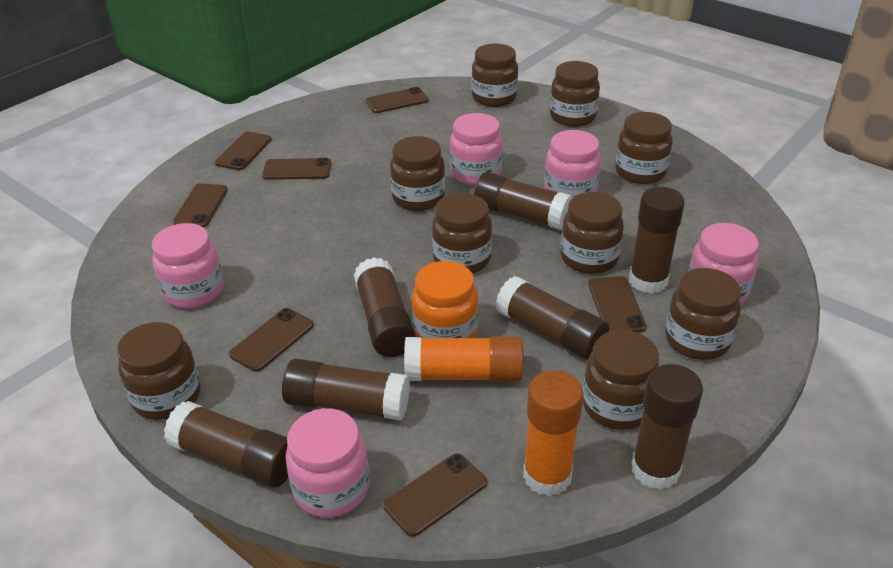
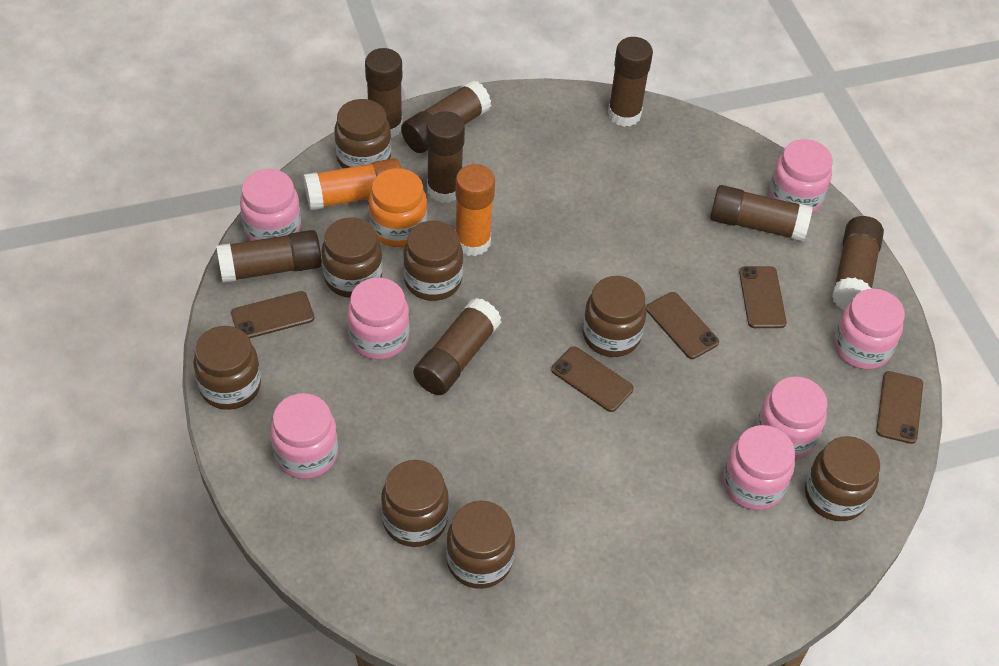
brown glue stick: [164,401,288,488] [282,359,410,420] [354,257,416,357] [474,172,573,230] [496,276,610,360] [629,187,685,294] [631,364,703,490] = 7 -> [216,230,322,283] [365,48,403,138] [401,80,491,153] [413,298,501,395] [427,111,465,203] [608,37,653,127] [710,185,813,241] [832,216,884,310] = 8
brown jar: [117,322,201,420] [390,136,445,211] [432,193,492,274] [472,44,518,107] [550,61,600,127] [561,192,624,274] [583,330,659,430] [615,112,673,184] [665,268,741,360] = 9 -> [193,326,261,410] [322,217,383,298] [334,99,391,168] [381,460,449,547] [403,221,463,301] [446,501,515,589] [583,276,647,357] [805,436,880,521] = 8
brown phone: [173,184,228,228] [215,132,272,170] [229,308,314,372] [262,158,331,180] [366,87,429,113] [383,453,487,537] [588,276,647,333] = 7 -> [231,291,314,338] [551,346,634,412] [646,292,719,359] [739,266,787,328] [876,371,923,444] = 5
pink jar: [152,223,223,308] [286,408,370,518] [450,113,503,185] [544,130,601,197] [688,223,759,305] = 5 -> [240,169,301,241] [270,393,338,479] [347,278,410,360] [723,425,795,510] [756,376,827,460] [769,139,833,213] [834,289,905,370] = 7

